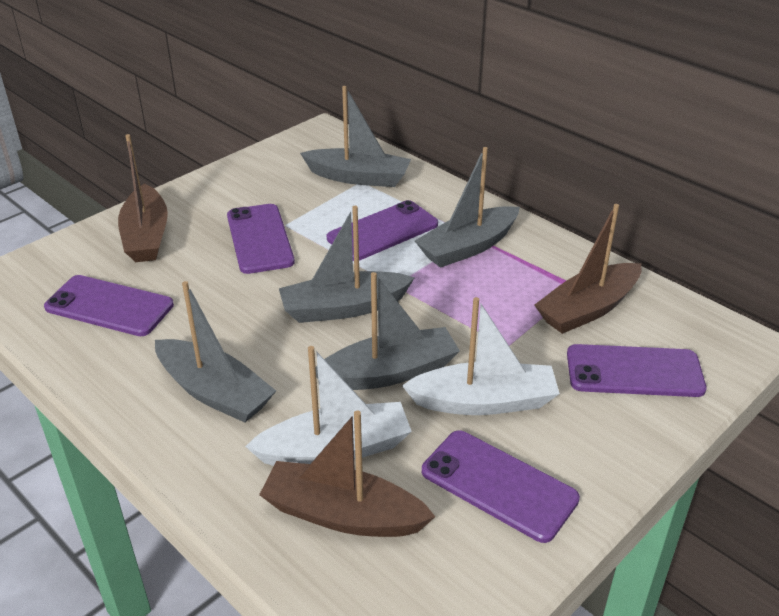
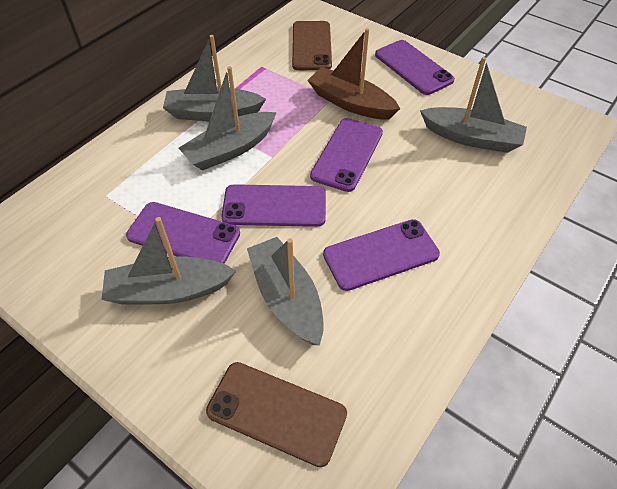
brown boat: [118,134,168,262] [259,411,436,537] [534,204,642,334] = 3 -> [307,28,400,119] = 1
brown phone: none = 0 -> [206,362,347,467] [292,21,332,70] = 2
white boat: [245,346,412,466] [402,297,560,415] = 2 -> none = 0

